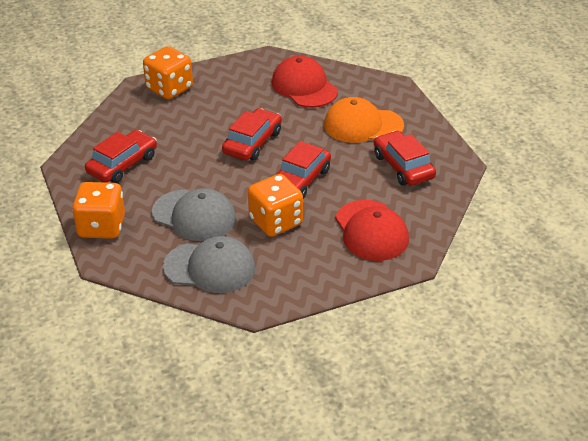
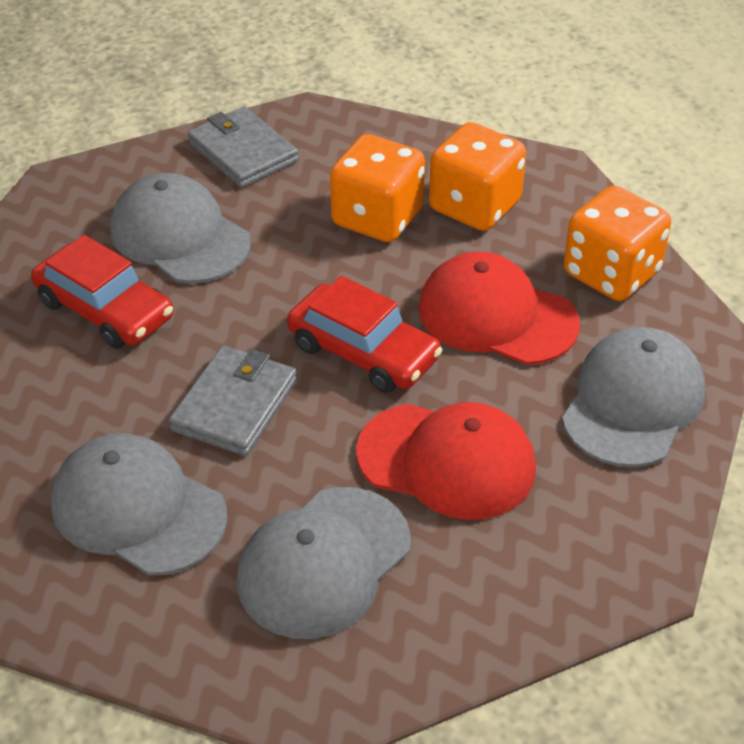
grey cap: [152,188,236,241] [163,236,255,293] = 2 -> [51,433,227,575] [111,173,251,283] [236,487,411,639] [562,327,705,467] = 4
grey wallet: none = 0 -> [169,345,297,456] [187,107,299,188] = 2
orange cap: [324,97,404,143] = 1 -> none = 0
red car: [85,130,157,183] [222,108,282,161] [277,141,331,199] [374,131,436,186] = 4 -> [31,235,174,349] [287,276,442,393] = 2

